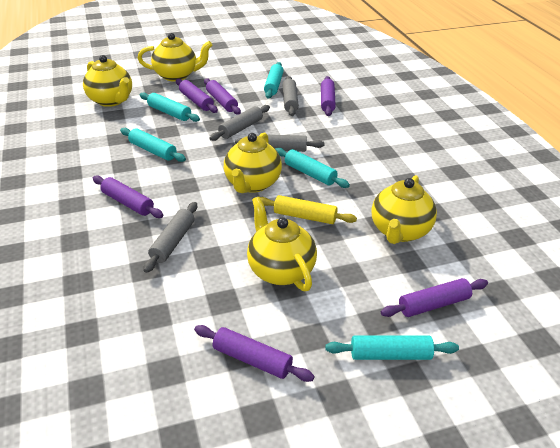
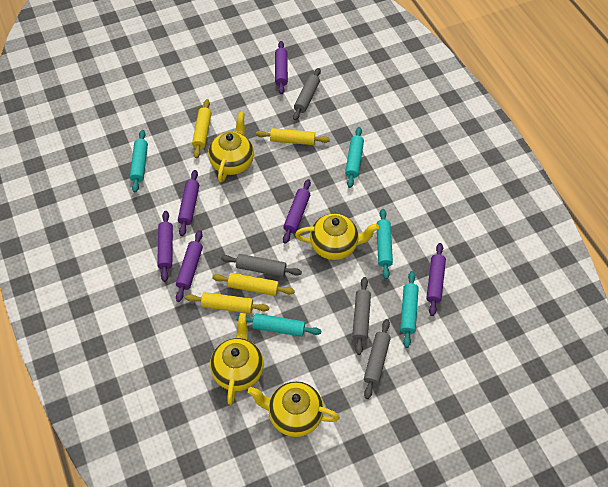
yellow rolling pin: [260,195,357,224] = 1 -> [185,292,269,314] [192,99,212,158] [212,273,295,296] [256,128,330,145] = 4
yellow teapot: [83,55,132,107] [138,33,212,82] [224,133,282,193] [247,197,317,291] [371,175,437,244] = 5 -> [208,112,254,182] [210,313,264,405] [248,381,340,437] [295,213,379,260] = 4

